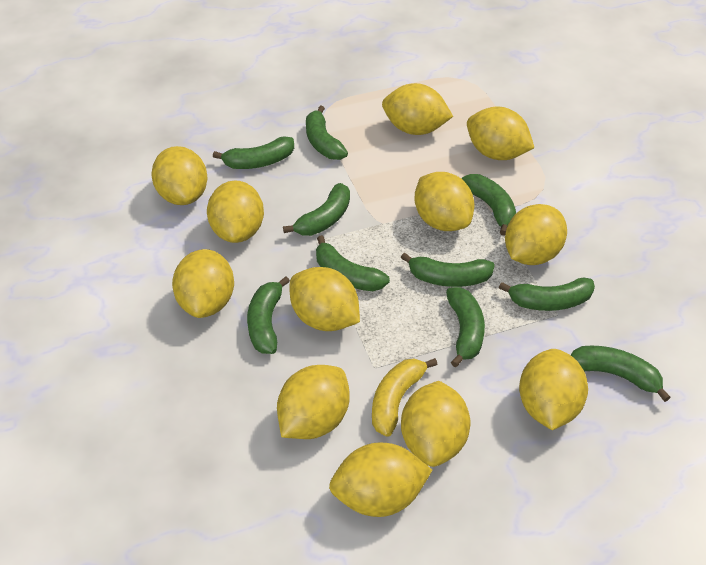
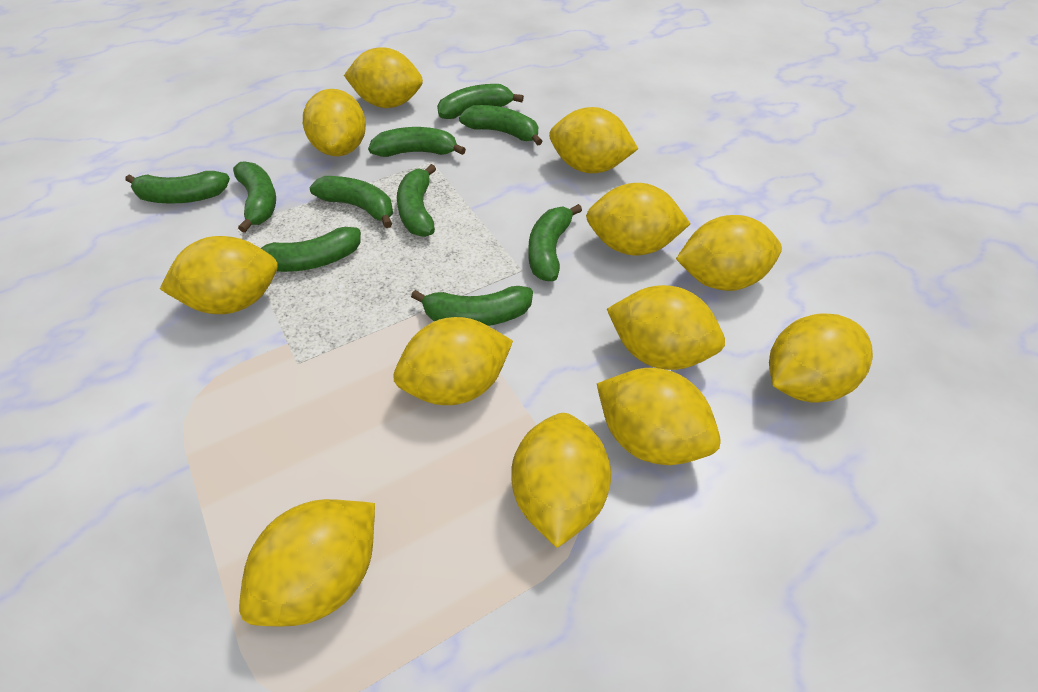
yellow banana: [372,358,438,437] = 1 -> none = 0

